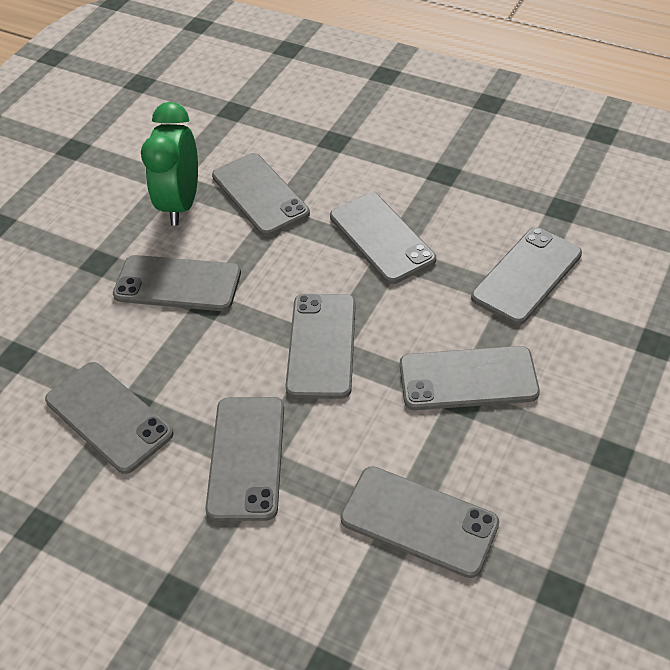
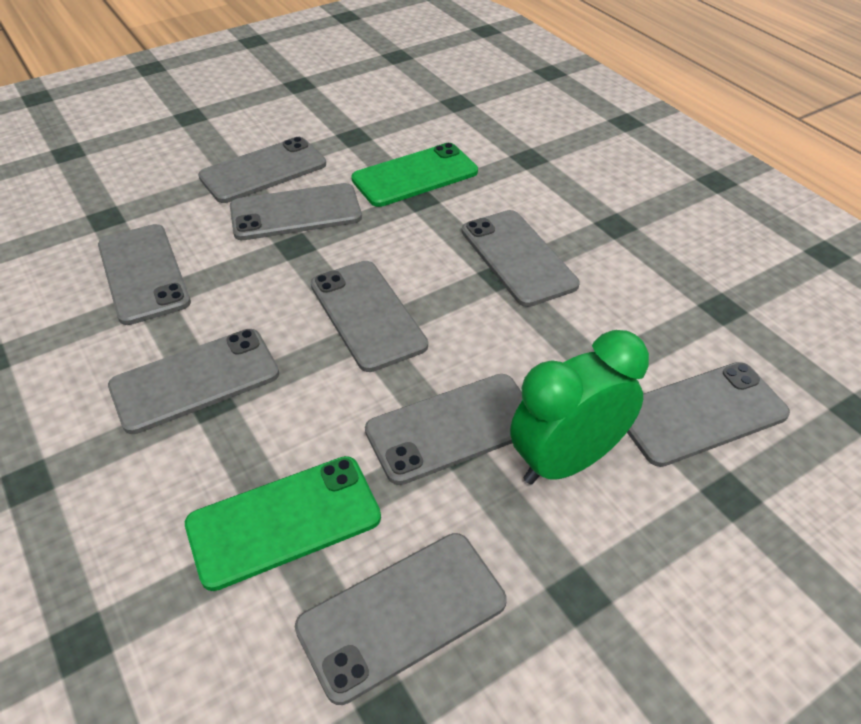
green phone: none = 0 -> [185,456,381,591] [351,143,478,207] = 2

